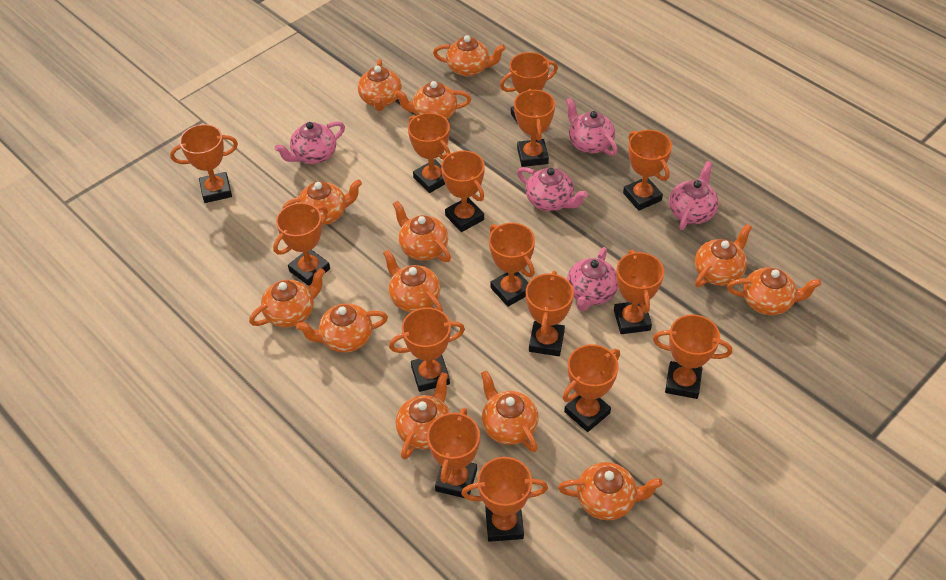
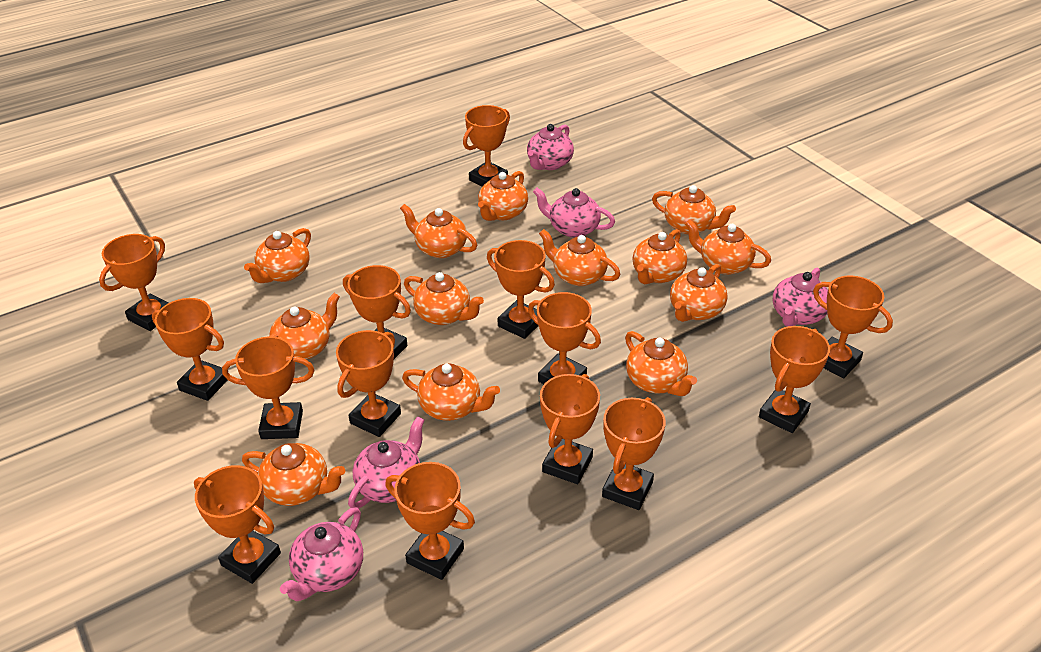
orange trophy: [170,124,238,203] [273,203,330,286] [389,307,465,392] [408,113,450,193] [427,408,480,498] [441,150,485,232] [461,457,548,542] [489,223,535,307] [500,52,558,124] [514,89,555,167] [526,271,574,356] [562,344,620,432] [614,250,664,334] [623,130,672,211] [653,314,732,399] = 15 -> [99,234,168,331] [152,298,228,401] [194,465,281,584] [222,336,315,439] [336,330,401,437] [343,265,411,359] [385,462,475,580] [463,105,510,187] [487,240,555,339] [528,292,601,384] [540,374,600,484] [602,397,666,510] [759,326,830,433] [813,275,893,378] = 14

